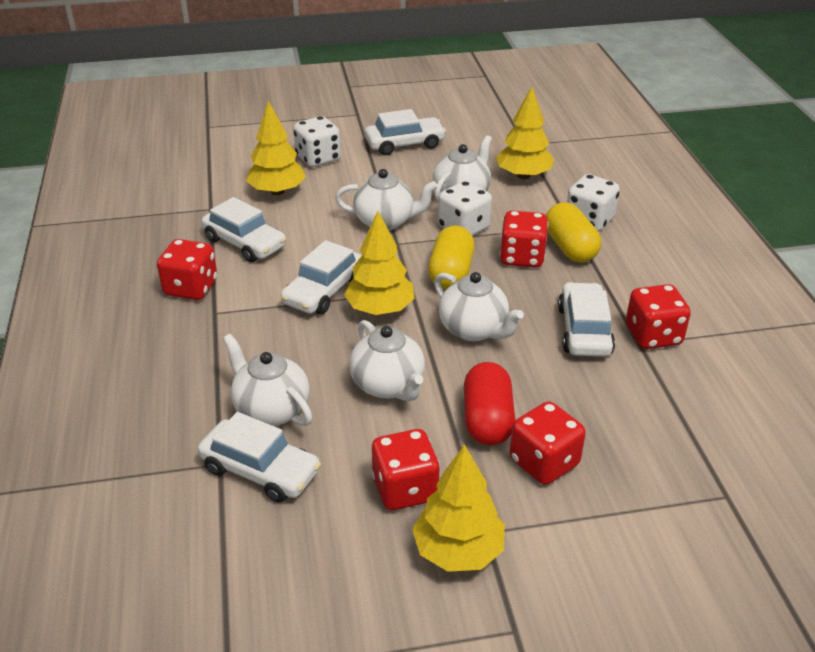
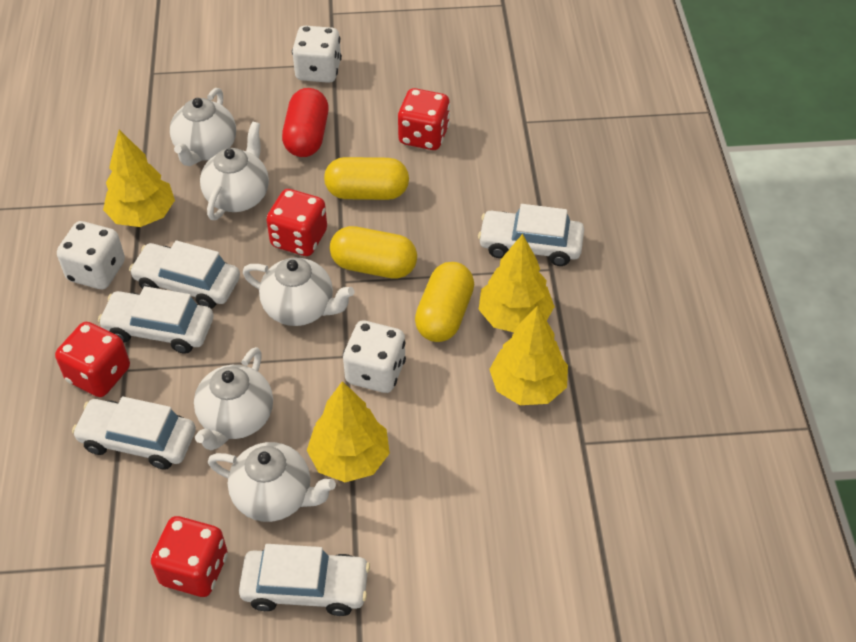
red dice: [157,239,217,300] [372,429,440,510] [500,210,548,268] [510,401,586,485] [626,284,691,349] = 5 -> [55,322,130,397] [151,516,227,597] [266,189,327,256] [398,88,450,150] = 4
yellow capsule: [428,226,475,289] [546,202,601,263] = 2 -> [324,157,409,200] [330,226,417,279] [415,262,474,342] = 3

